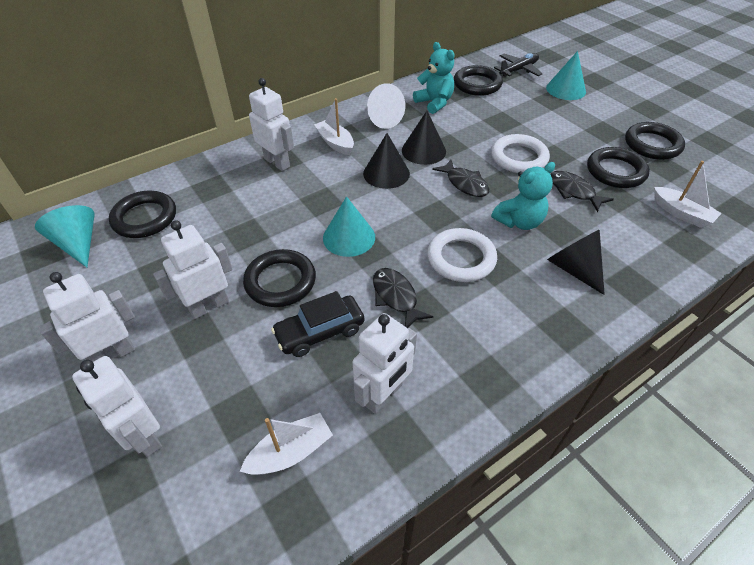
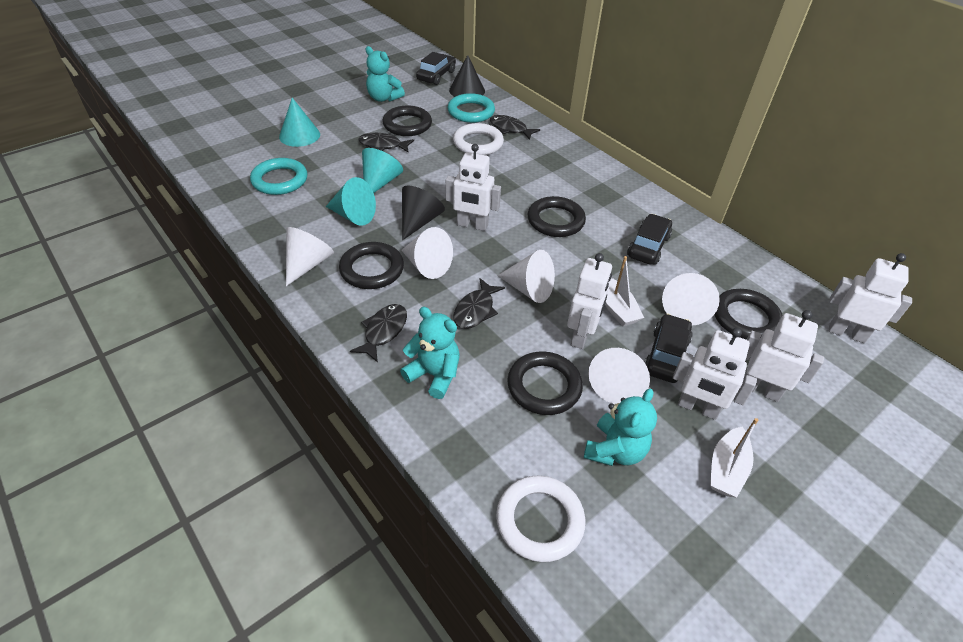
black car: [271,291,365,357] = 1 -> [416,52,456,85] [627,214,672,265] [644,314,693,383] = 3
black cone: [363,133,410,189] [402,111,446,165] [547,230,605,295] = 3 -> [402,186,445,240] [449,55,485,97] = 2
black fish: [373,268,433,328] [432,160,489,197] [550,171,614,212] = 3 -> [350,304,407,362] [358,133,414,153] [453,278,505,329] [490,115,540,140] = 4
black plane: [494,53,543,77] = 1 -> none = 0
turquoise ring: none = 0 -> [250,158,307,195] [448,93,495,123] = 2
turquoise teddy bear: [413,42,454,114] [491,162,555,230] = 2 -> [366,46,405,102] [400,307,460,399] [584,389,657,466] = 3
white boat: [240,413,333,475] [314,98,354,155] [654,161,722,228] = 3 -> [605,256,644,326] [710,418,758,498] = 2
white cone: [367,83,405,129] = 1 -> [286,227,334,286] [401,227,453,279] [497,250,555,303] [589,348,650,404] [662,273,720,325] = 5

